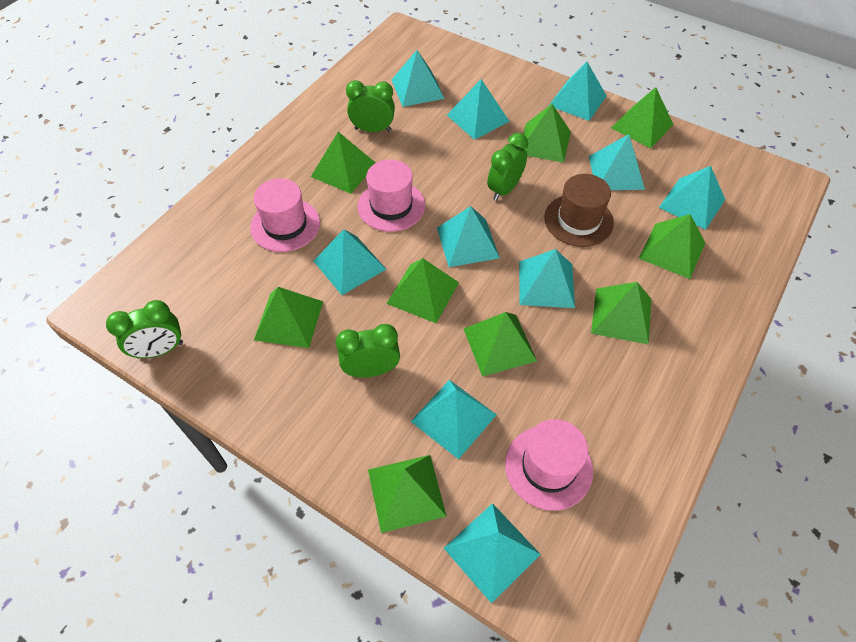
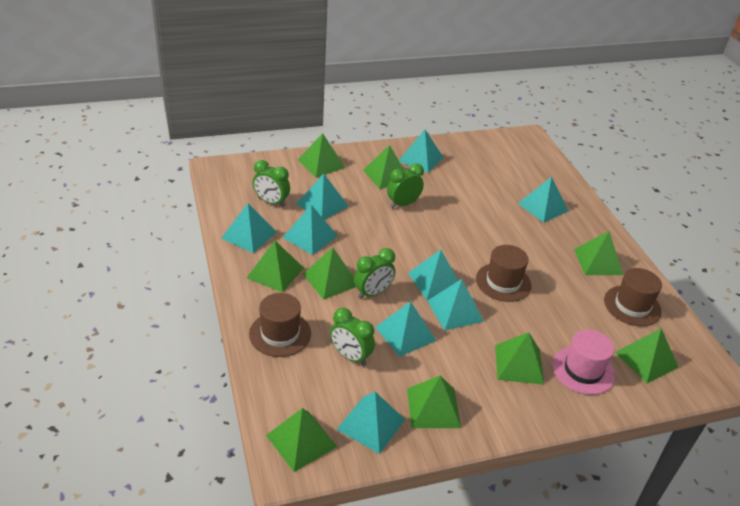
brown hat: [544,174,614,247] = 1 -> [249,293,311,357] [476,245,532,302] [604,268,662,326] = 3
pink hat: [250,178,320,252] [357,159,425,232] [505,419,593,511] = 3 -> [552,329,615,395] = 1
turquoise pyramid: [314,229,386,295] [392,50,445,107] [410,380,497,459] [437,206,500,267] [444,503,541,604] [447,79,510,140] [519,249,575,308] [549,62,607,121] [589,134,645,190] [659,166,725,230] = 10 -> [221,203,277,253] [282,205,338,255] [296,174,348,220] [336,392,405,454] [375,301,436,357] [399,130,443,173] [408,250,458,300] [427,279,484,331] [517,177,569,223] = 9

